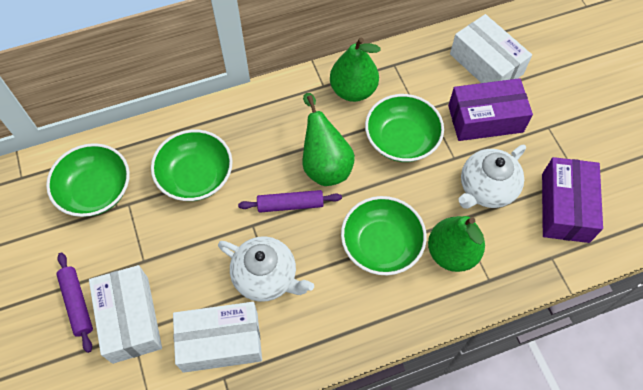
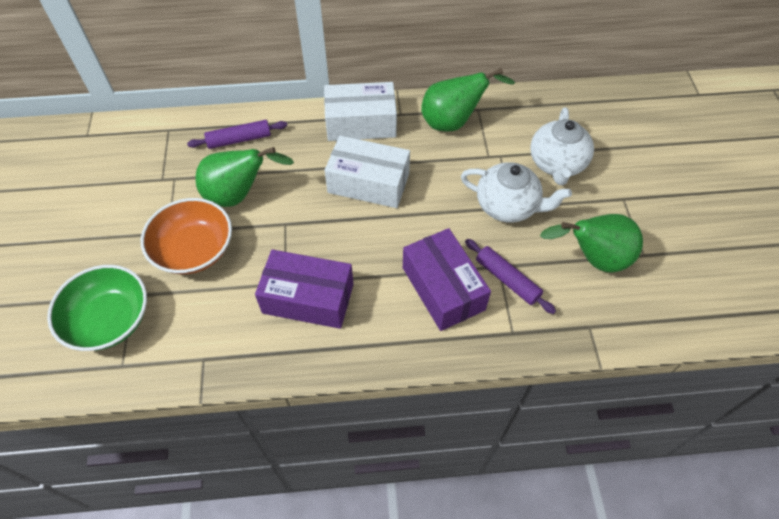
green bowl: [46,143,130,217] [151,130,233,201] [341,196,427,275] [365,94,444,162] = 4 -> [47,265,147,351] = 1
orange bowl: none = 0 -> [141,198,232,274] = 1
white box: [89,265,162,364] [173,302,262,373] [450,14,532,83] = 3 -> [324,82,397,141] [325,136,410,208] = 2

